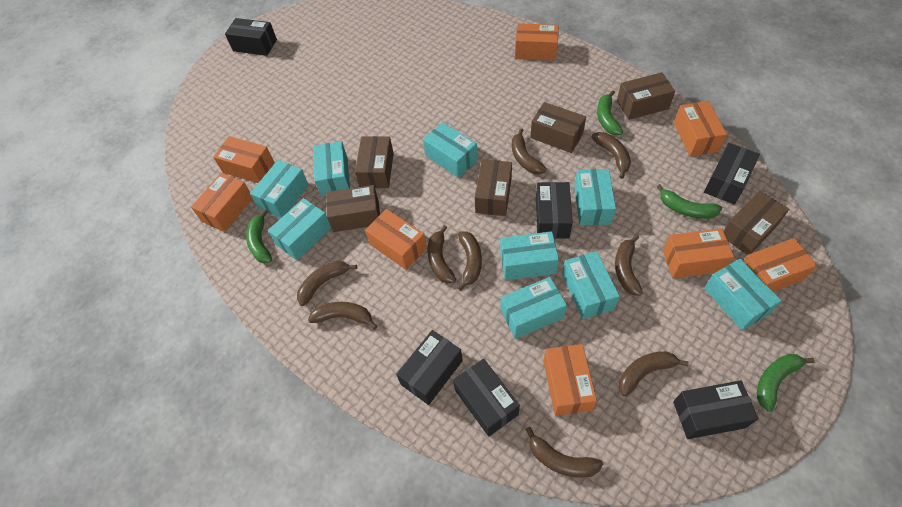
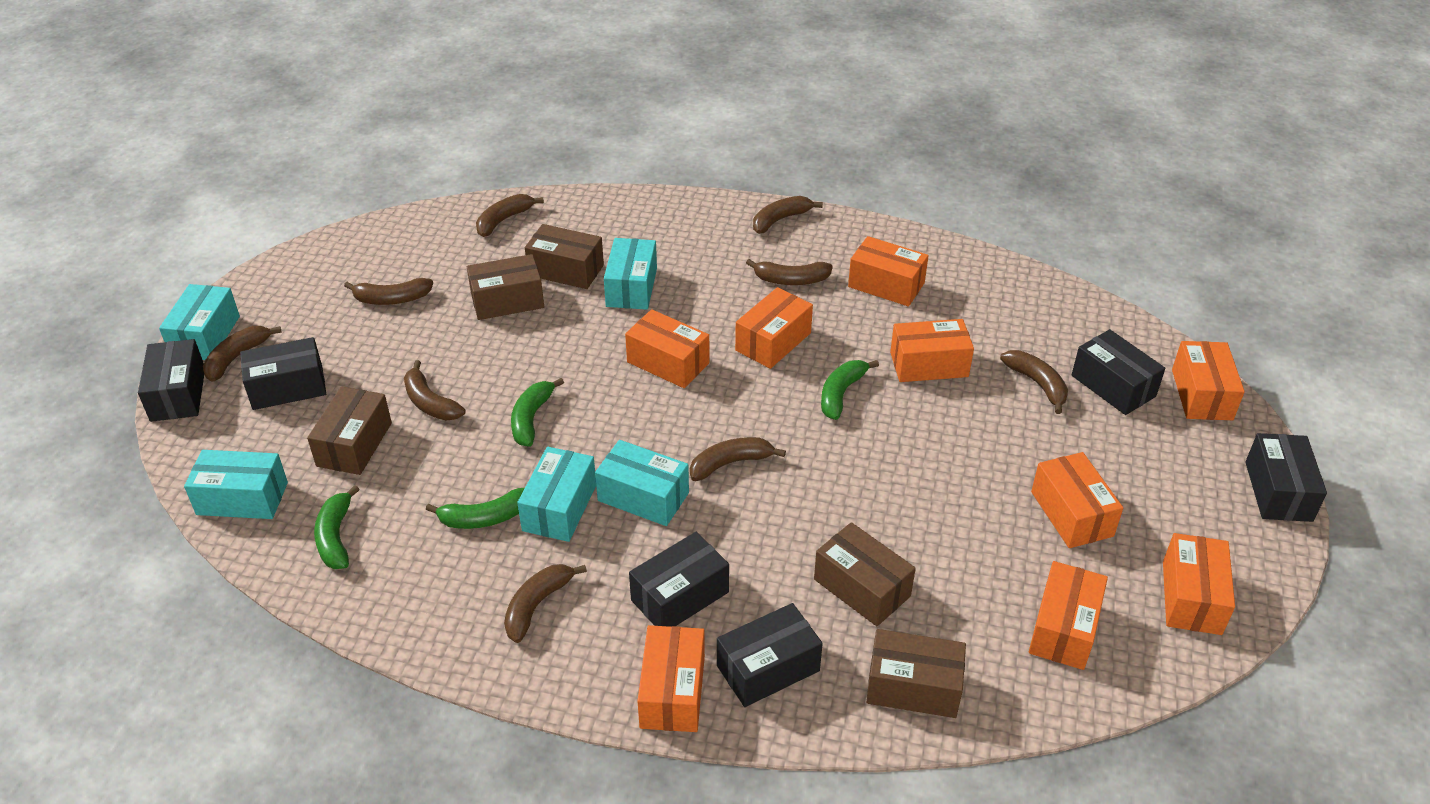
brown box: [326,185,380,232] [355,136,394,188] [475,159,512,216] [530,102,586,153] [617,72,675,120] [723,191,789,255] = 6 -> [307,386,392,475] [467,254,544,320] [525,224,604,289] [814,522,916,626] [866,629,966,718] = 5
orange box: [191,173,253,232] [213,136,275,183] [365,209,427,270] [515,23,559,60] [543,344,597,416] [663,228,734,278] [674,101,727,157] [744,238,817,292] = 8 -> [625,309,709,388] [637,625,705,732] [735,287,813,369] [848,236,929,307] [890,319,974,382] [1029,561,1108,670] [1031,452,1123,548] [1163,533,1235,635] [1172,341,1245,420] = 9
turquoise box: [250,160,309,218] [268,198,331,260] [313,141,350,197] [423,122,478,178] [500,231,559,280] [500,277,567,339] [562,251,620,319] [574,169,616,226] [704,259,781,330] = 9 -> [159,284,240,360] [184,450,288,519] [517,447,596,542] [595,440,689,526] [604,238,657,310] = 5

